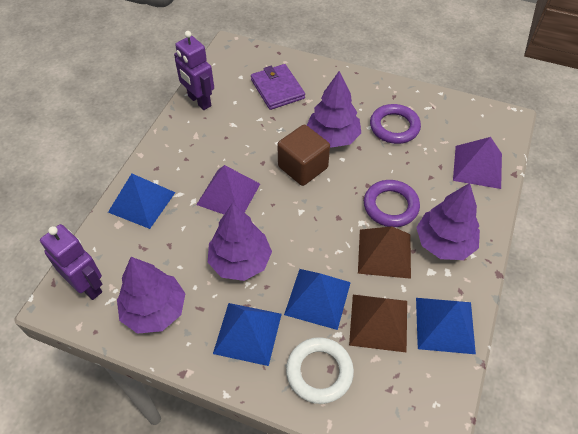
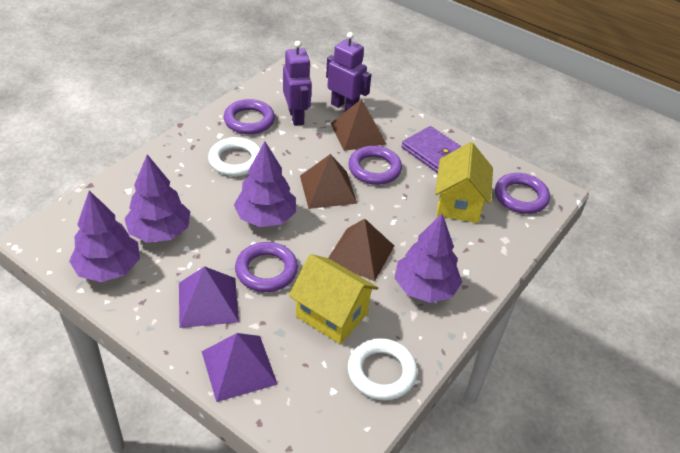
blue pyramid: [108,173,175,229] [213,303,282,366] [284,269,351,330] [416,298,476,354] = 4 -> none = 0
brown cube: [277,125,330,186] = 1 -> none = 0
brown pyramid: [349,295,407,353] [358,226,411,279] = 2 -> [300,154,357,209] [329,219,394,281] [330,99,386,151] = 3
purple ring: [364,180,420,227] [370,104,421,144] = 2 -> [224,99,275,134] [235,242,298,292] [349,146,402,185] [495,173,550,214] = 4
white ring: [286,337,354,404] = 1 -> [208,137,260,176] [348,338,417,400] = 2
yellow house: none = 0 -> [289,254,378,344] [435,142,493,223] = 2

